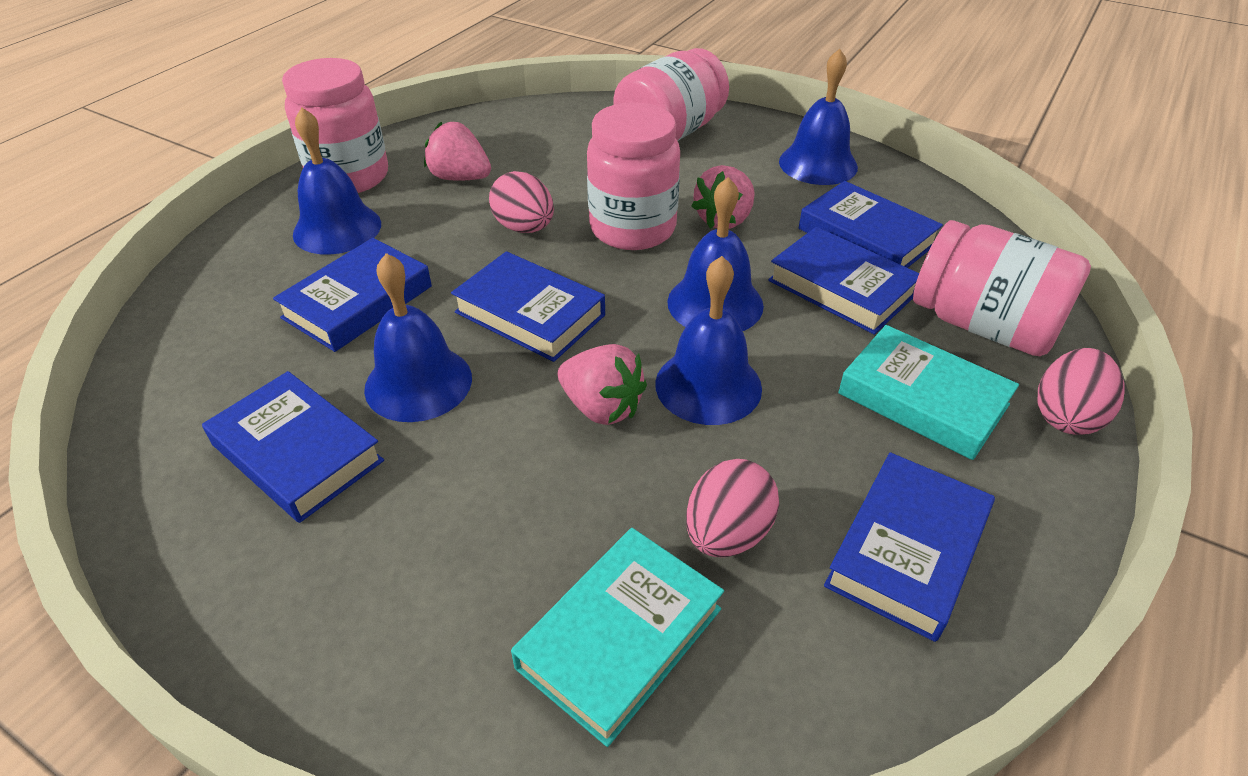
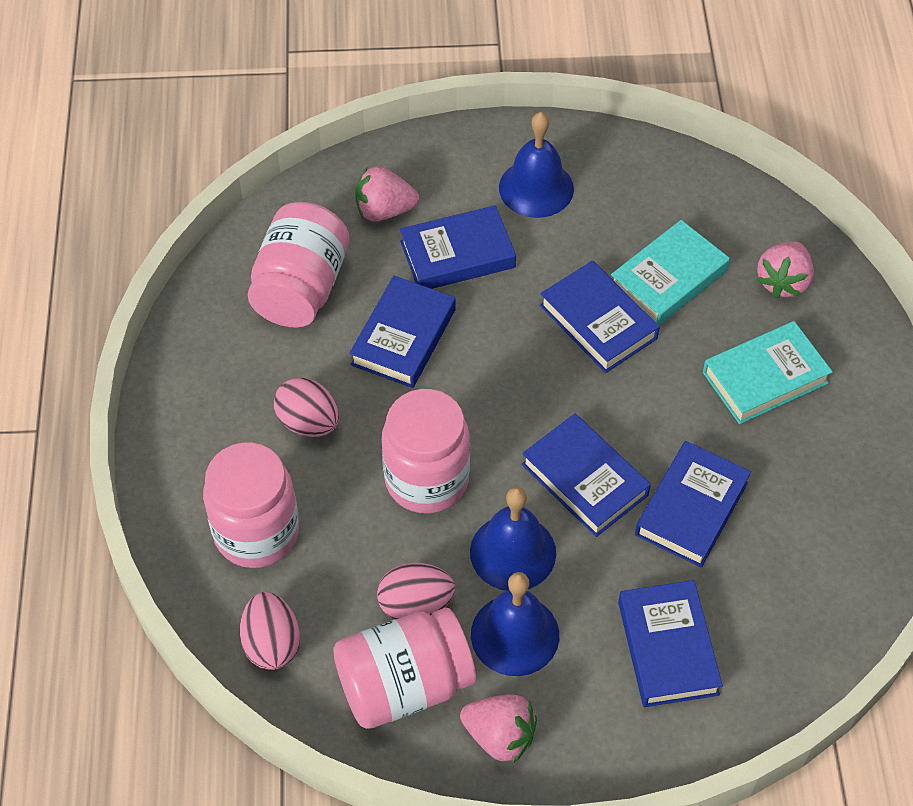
blue bell: [293,107,381,255] [364,253,472,422] [655,256,762,425] [667,177,764,331] [779,49,858,185] = 5 -> [470,487,556,591] [471,572,559,676] [499,112,574,218] = 3

